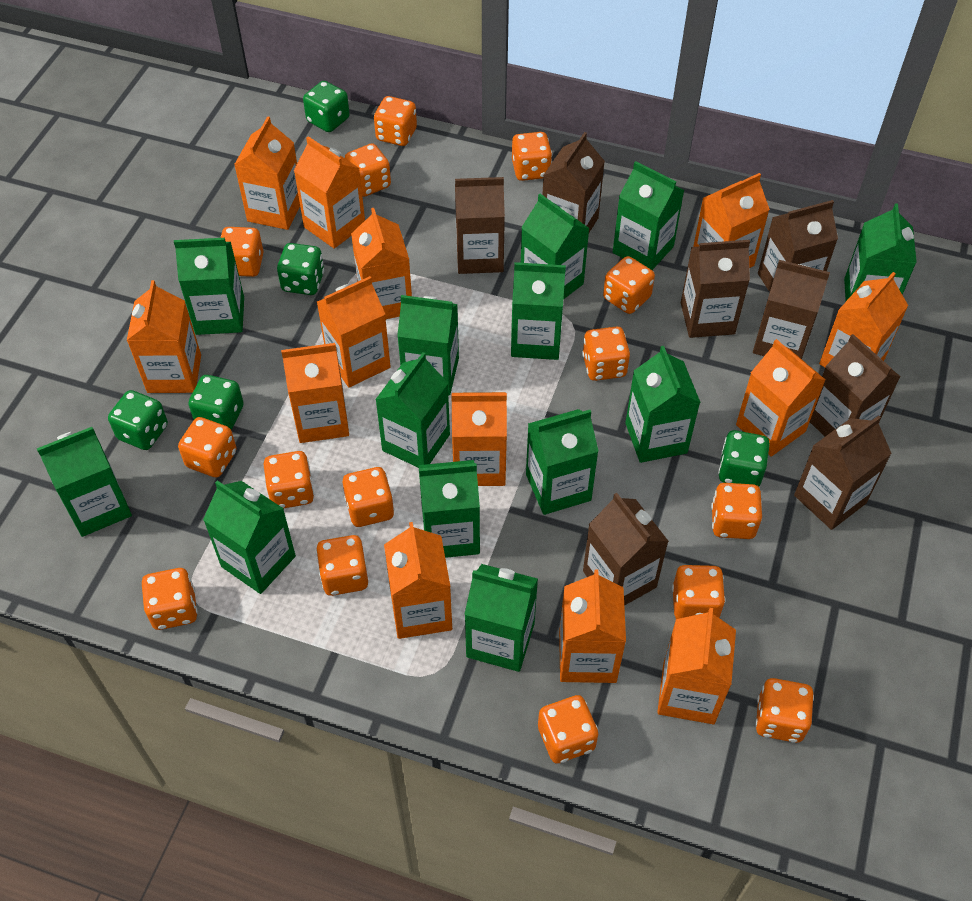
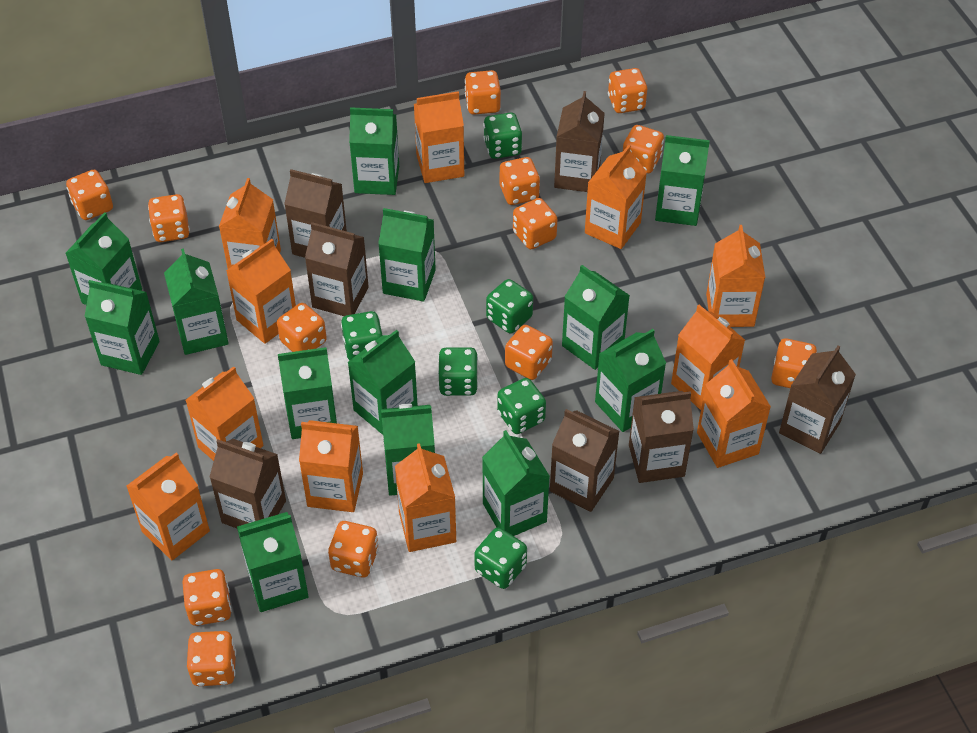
brown carton: [455,177,505,274] [542,132,605,232] [583,493,669,606] [681,240,750,338] [753,260,830,359] [758,200,838,292] [794,415,892,530] [810,334,900,436] = 8 -> [210,439,286,528] [284,169,347,258] [305,222,369,316] [550,409,620,512] [554,91,605,192] [629,391,694,483] [779,346,856,454] = 7
green dice: [108,390,168,450] [188,375,244,430] [277,243,324,295] [303,81,350,132] [718,430,770,487] = 5 -> [341,311,382,361] [438,348,478,396] [474,527,527,589] [483,112,522,159] [486,279,533,334] [497,378,546,434] = 6
orange carton: [127,280,201,393] [234,116,300,230] [281,343,349,443] [294,136,365,249] [317,276,391,387] [351,208,412,319] [384,522,452,639] [451,392,507,486] [559,570,626,683] [657,608,736,724] [693,173,770,268] [736,339,825,457] [819,272,908,367] = 13 -> [126,453,210,560] [186,366,263,461] [219,178,281,269] [226,239,296,344] [299,420,363,512] [395,443,456,552] [414,91,464,183] [585,145,647,249] [671,305,745,410] [697,359,771,468] [706,225,765,327] = 11
orange dice: [142,568,198,630] [178,417,237,478] [221,227,264,277] [263,451,314,508] [316,535,368,596] [342,467,394,527] [345,143,391,197] [374,96,417,146] [512,132,552,181] [538,695,598,764] [582,327,630,381] [603,256,655,314] [672,565,725,619] [711,483,762,539] [755,678,814,743] = 15 -> [66,170,113,220] [148,194,190,242] [182,569,232,626] [187,631,236,686] [277,303,327,352] [328,521,379,578] [465,70,501,115] [500,157,540,205] [505,325,553,380] [513,198,558,249] [608,68,647,113] [623,125,664,174] [771,338,817,388] = 13

